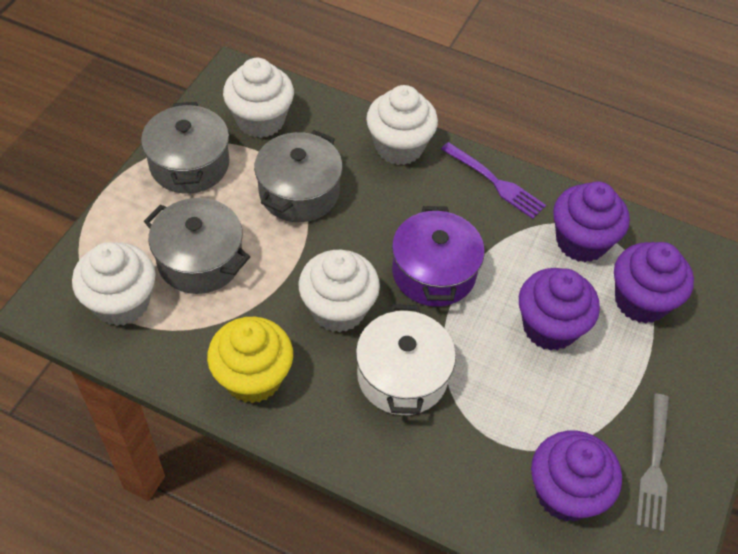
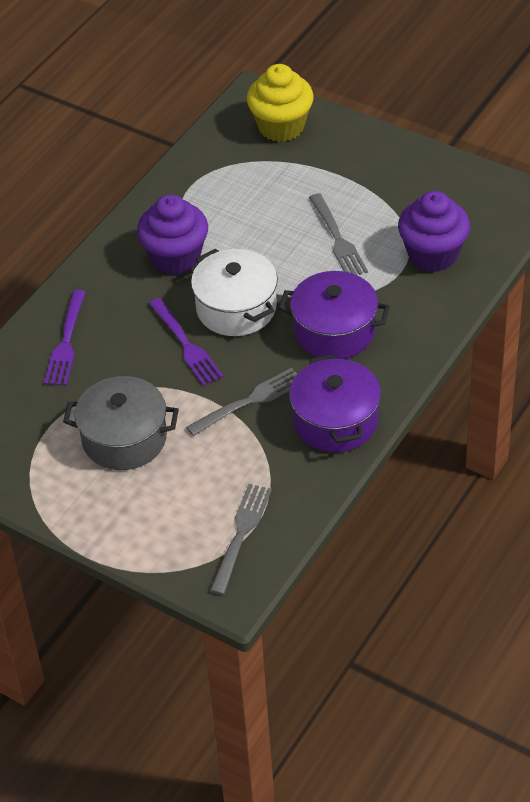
grey fork: [636,393,669,532] = 1 -> [186,368,297,436] [210,484,272,595] [309,193,368,275] = 3
grey pot: [141,102,229,194] [144,198,250,294] [254,130,343,222] = 3 -> [63,376,179,470] = 1
purple cupcake: [519,268,600,351] [531,431,622,521] [553,181,630,262] [614,242,694,323] = 4 -> [137,194,208,275] [398,191,470,272] = 2
purple fork: [441,142,546,219] = 1 -> [44,290,86,386] [149,298,224,386] = 2
purple pot: [392,206,485,307] = 1 -> [279,271,390,359] [289,354,381,452] = 2
white cupcake: [72,242,156,326] [223,58,294,138] [299,250,380,333] [366,85,438,165] = 4 -> none = 0

